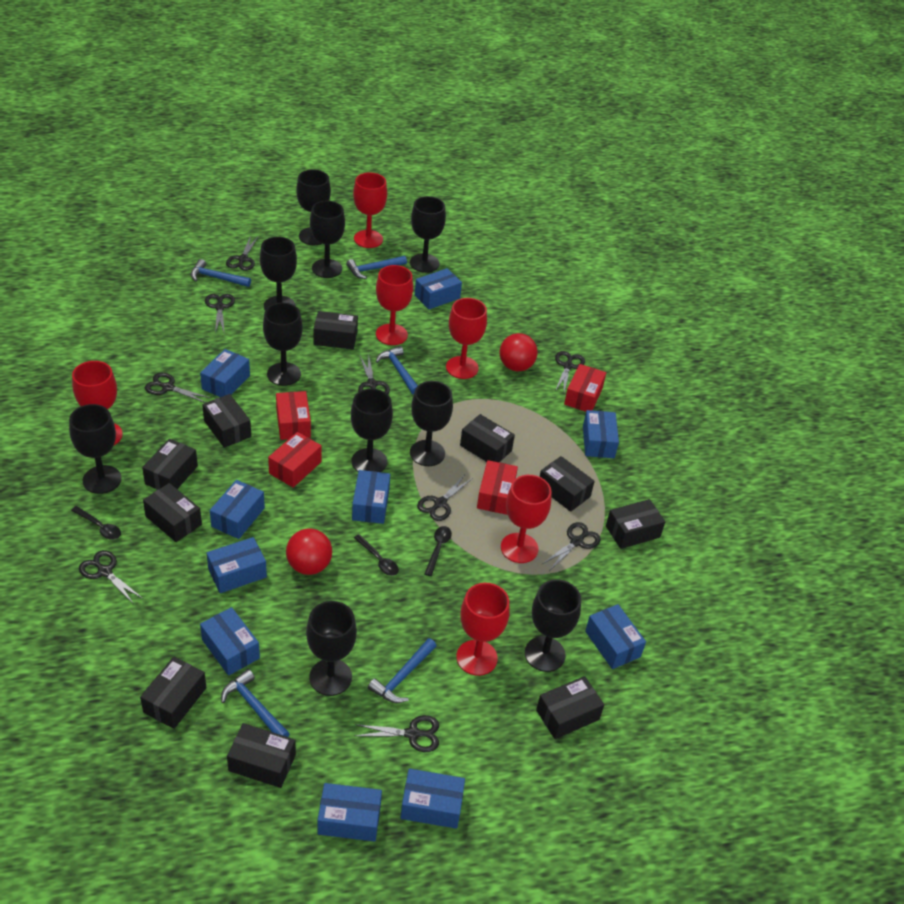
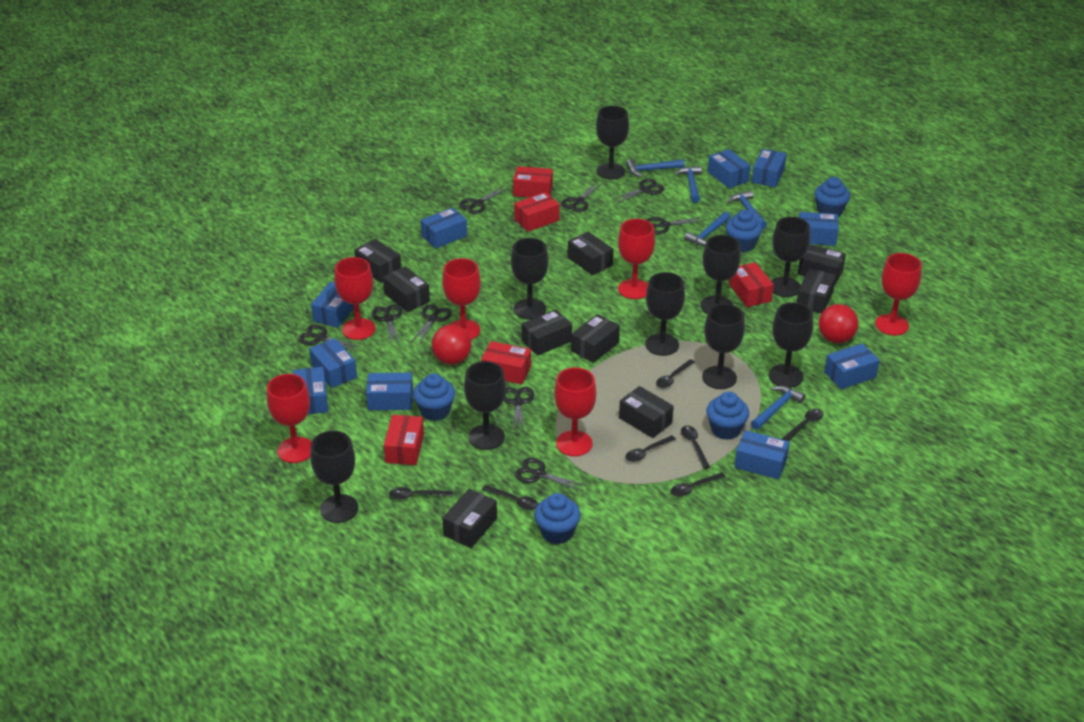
black box: [140,657,207,729] [142,439,198,490] [143,483,202,542] [202,394,251,448] [227,723,296,788] [314,311,358,349] [460,414,515,462] [536,676,604,739] [540,456,595,512] [606,499,665,549] = 10 -> [354,239,401,283] [383,267,430,312] [442,489,497,548] [522,310,572,356] [568,232,613,275] [571,314,620,363] [619,386,674,438] [797,268,836,314] [798,244,846,284] = 9
black goblet: [69,404,122,494] [260,237,297,310] [263,303,302,386] [296,169,331,245] [306,601,357,696] [310,201,345,278] [351,389,393,472] [410,196,446,273] [410,381,453,466] [525,580,581,672] = 10 -> [310,431,358,523] [464,361,506,450] [511,238,548,320] [596,106,629,179] [645,272,685,356] [701,235,741,314] [702,304,745,389] [769,302,813,388] [771,217,810,297] = 9
black spoon: [71,506,121,540] [354,534,399,576] [424,526,452,576] = 3 -> [389,487,452,500] [482,485,538,510] [625,435,676,462] [656,359,695,388] [671,472,725,497] [681,425,710,469] [782,409,823,441] = 7
blue cupcake: none = 0 -> [413,373,455,421] [534,493,581,544] [706,392,749,440] [726,210,762,252] [814,177,850,217] = 5
red box: [268,432,322,488] [276,391,311,440] [477,460,518,515] [564,364,606,412] = 4 -> [384,415,424,465] [481,341,531,384] [513,166,553,197] [514,192,560,232] [729,262,774,307] = 5

